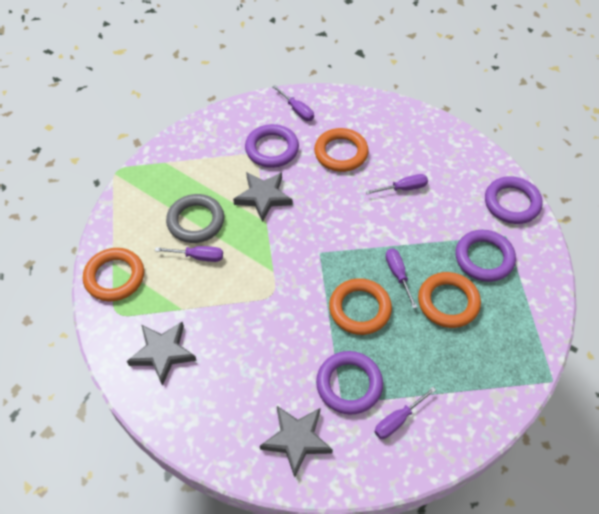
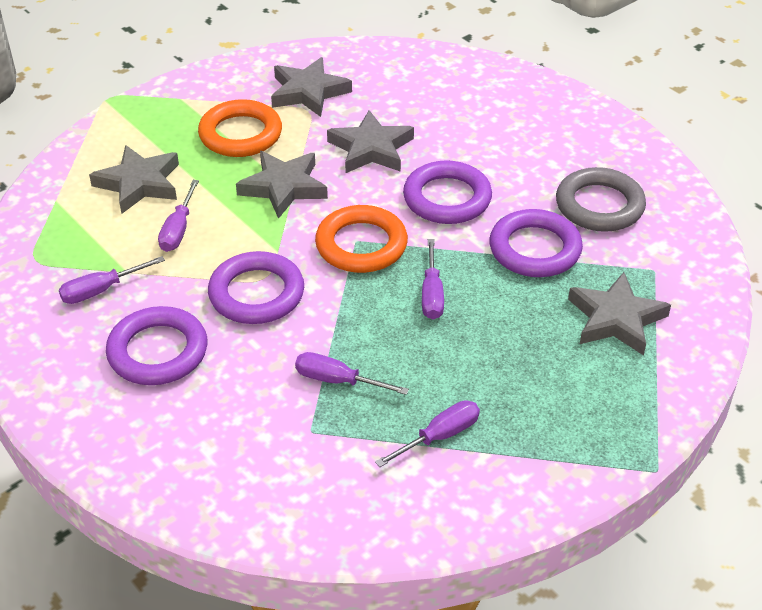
grey star: [127,322,197,386] [233,172,293,222] [260,406,333,477] = 3 -> [89,145,179,214] [236,151,328,219] [271,57,352,117] [327,110,414,173] [568,272,671,355] = 5
orange ring: [83,248,144,302] [314,128,369,172] [329,278,392,335] [418,272,481,328] = 4 -> [198,99,282,157] [315,205,408,273] = 2

